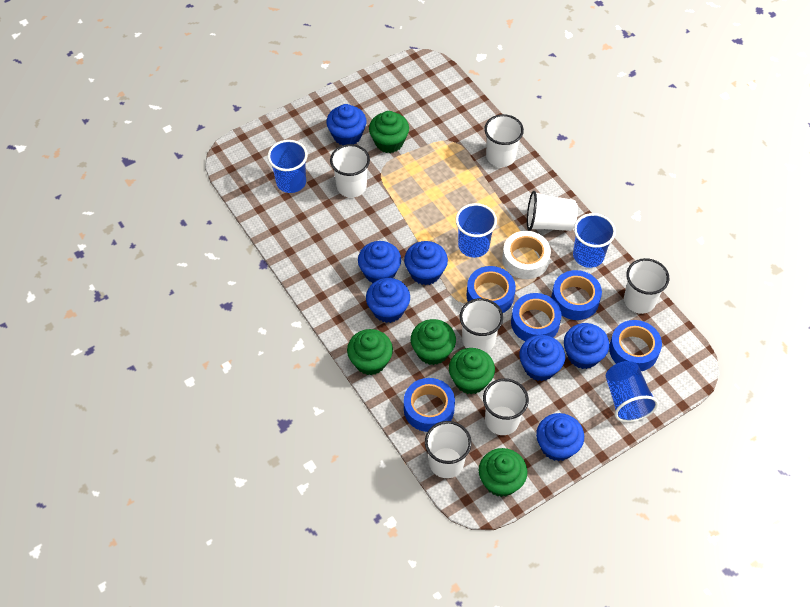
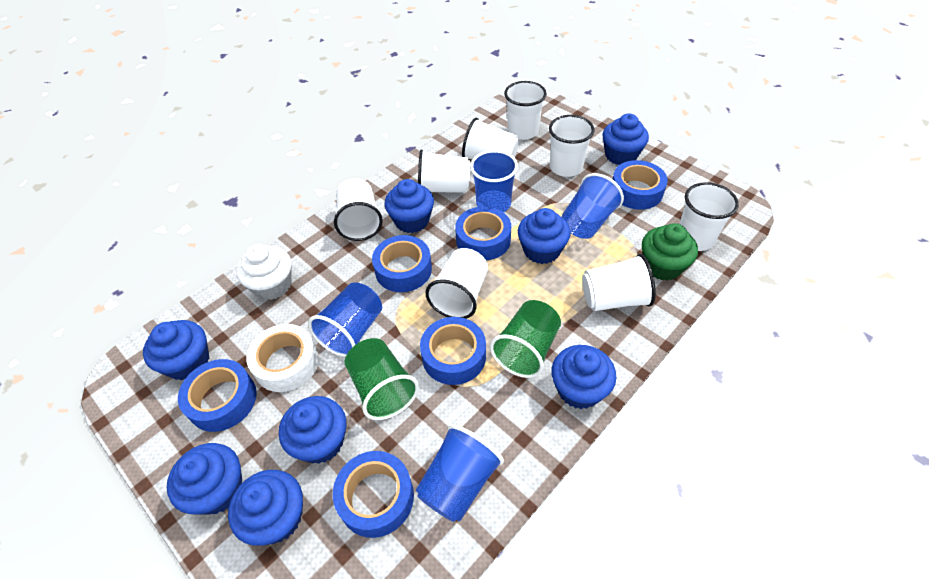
blue cupcake: [326,104,367,145] [358,241,401,284] [366,278,410,323] [404,241,448,285] [519,335,565,381] [536,413,584,461] [564,323,610,369] = 7 -> [143,320,209,381] [167,443,242,515] [228,470,303,545] [279,396,346,464] [385,179,434,233] [518,208,571,264] [551,345,616,409] [603,113,649,165] = 8
blue tape: [404,378,455,432] [466,266,516,313] [511,293,562,341] [551,270,602,320] [609,320,662,371] = 5 -> [178,359,257,432] [333,451,414,538] [372,235,432,292] [420,317,486,385] [455,206,511,260] [613,160,668,210] = 6
green cup: none = 0 -> [345,338,419,420] [490,300,561,378] = 2
green cupcake: [347,329,393,375] [369,111,409,153] [411,319,456,365] [449,348,495,395] [479,448,528,497] = 5 -> [642,223,698,281] = 1
white cup: [330,144,370,198] [425,421,471,478] [459,298,503,353] [483,378,529,435] [484,114,524,167] [527,191,578,231] [624,258,670,314] = 7 -> [334,178,383,241] [418,149,470,193] [425,248,488,319] [462,118,519,159] [504,81,547,140] [549,115,595,177] [582,254,656,311] [679,182,739,251] = 8
white cupcake: none = 0 -> [236,244,292,300] = 1

